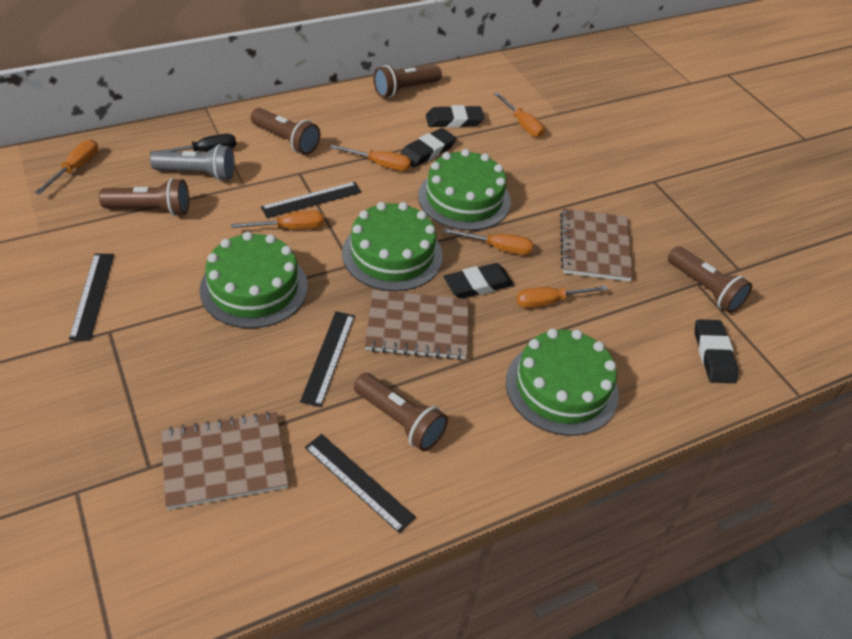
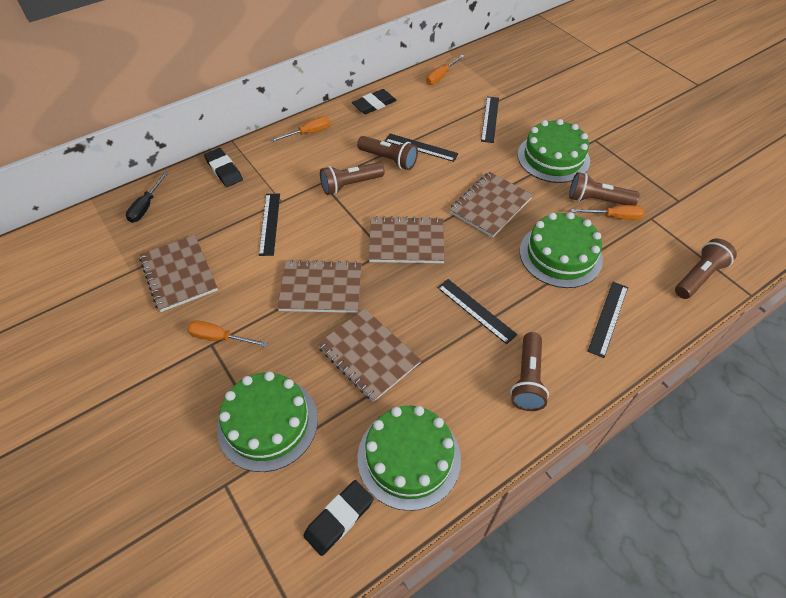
black eraser: [400,128,456,167] [426,105,485,128] [444,263,514,298] [694,319,738,383] = 4 -> [204,148,243,187] [303,480,374,556] [352,89,397,114] = 3
black ruler: [69,254,114,340] [261,182,362,218] [300,311,355,407] [305,434,416,533] = 4 -> [259,194,280,256] [385,134,459,162] [437,279,517,344] [481,96,499,143] [588,282,628,358] = 5
brown notebook: [161,411,288,510] [365,290,469,360] [560,209,633,281] = 3 -> [139,235,218,312] [277,260,362,313] [317,308,421,402] [368,216,445,263] [449,172,533,238] = 5
grey flashlight: [150,144,235,181] = 1 -> none = 0
orange screwdriver: [35,139,98,195] [231,211,324,229] [330,145,411,171] [443,228,533,255] [494,92,545,137] [517,285,608,308] = 6 -> [187,320,268,347] [270,116,330,142] [426,55,464,85] [571,205,645,220] = 4

